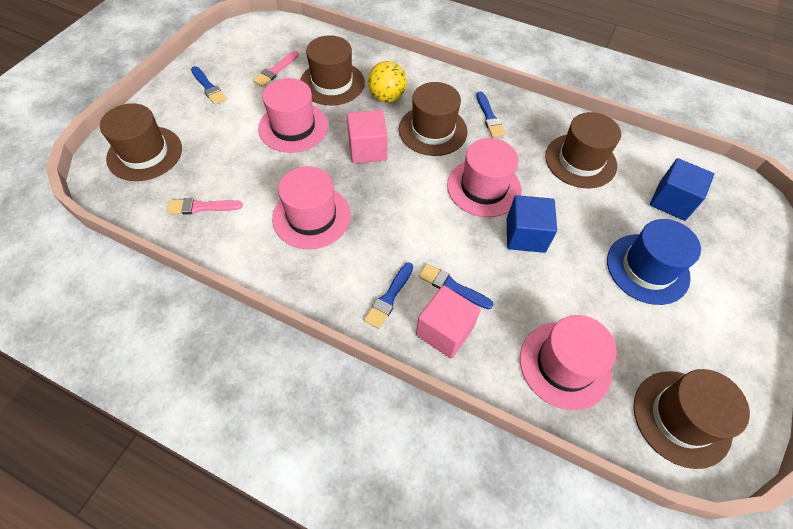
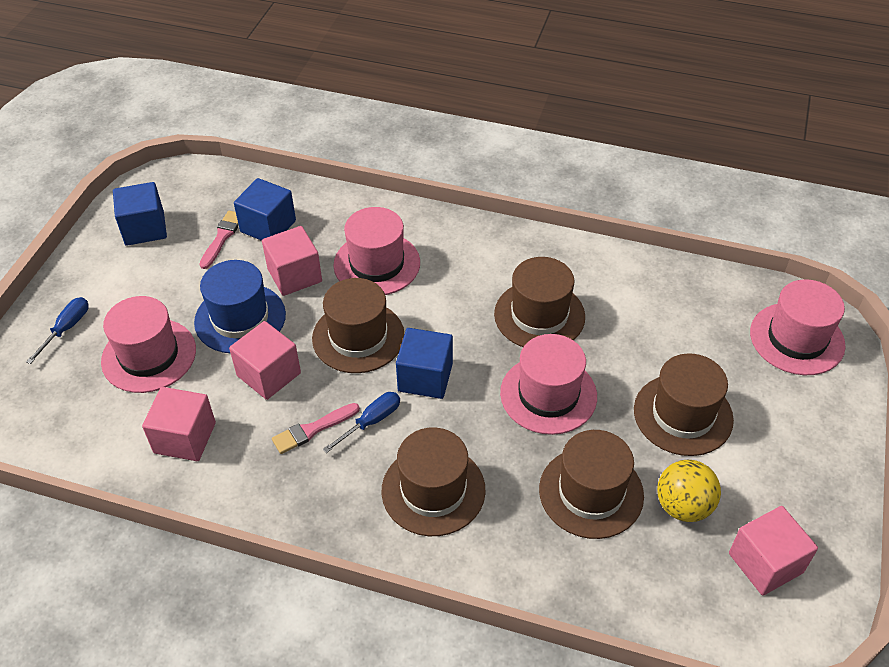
blue brush: [191,66,227,105] [364,263,413,329] [418,264,494,309] [477,92,506,137] = 4 -> none = 0
blue cube: [507,195,557,253] [650,158,714,221] = 2 -> [113,182,167,246] [234,178,296,241] [396,328,453,399] = 3
blue screwdriver: none = 0 -> [26,297,89,364] [322,392,400,453] = 2
pink cube: [347,110,388,164] [416,285,481,359] = 2 -> [142,387,216,461] [229,321,301,400] [262,226,322,296] [729,506,818,595] = 4

